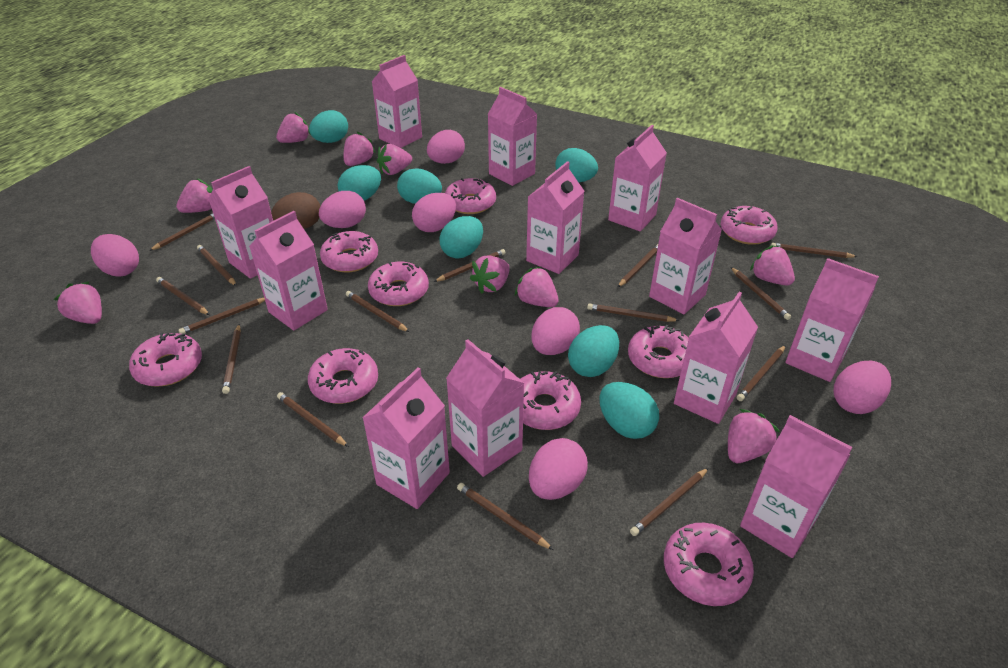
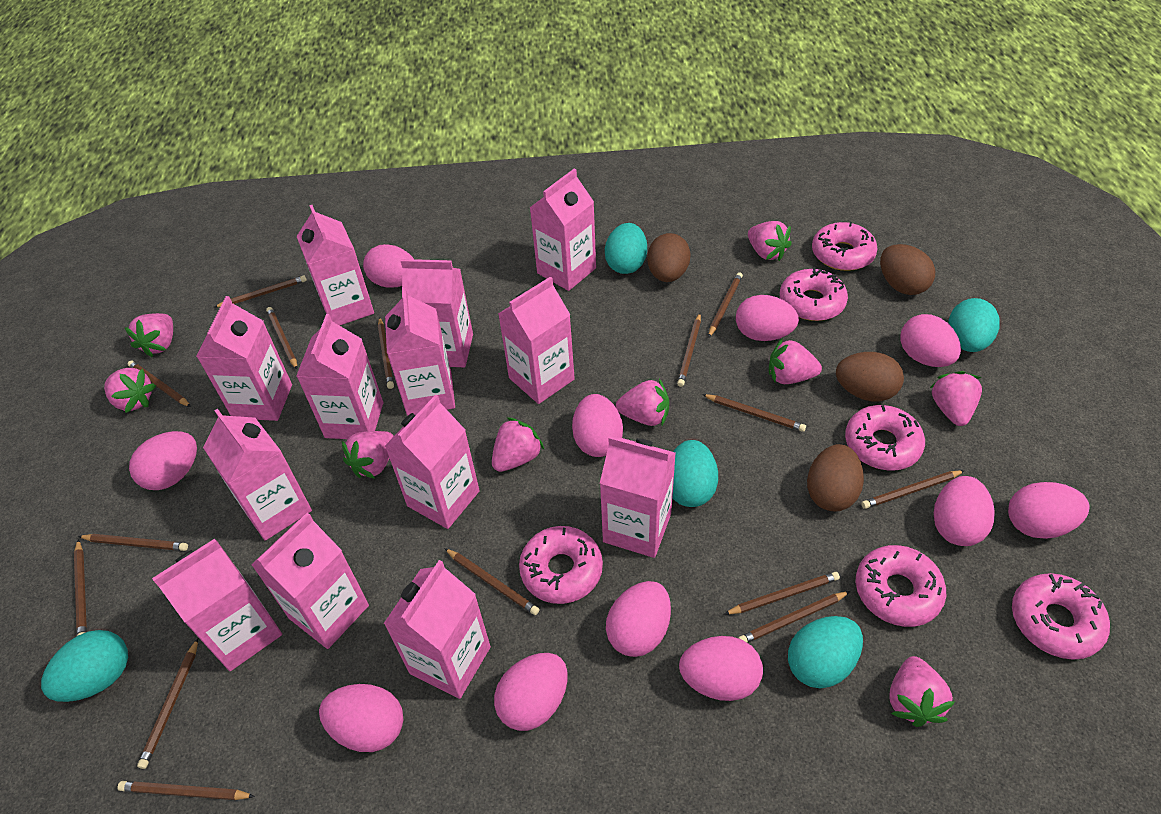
brown egg: [271,192,320,229] = 1 -> [647,233,691,282] [807,444,864,511] [836,352,904,402] [880,244,935,295] = 4
pink carton: [208,166,273,279] [249,211,328,331] [363,368,450,509] [371,55,422,148] [446,339,524,477] [488,87,537,186] [526,161,584,274] [608,125,667,231] [649,198,722,314] [674,292,758,424] [740,415,852,558] [785,258,879,382] = 12 -> [152,539,282,671] [196,296,292,421] [203,409,312,541] [251,513,369,649] [296,205,374,326] [296,314,383,439] [383,560,491,699] [385,288,455,416] [385,395,480,529] [401,259,473,367] [498,276,575,404] [530,168,596,291] [600,436,676,558] = 13
pink donut: [129,333,202,387] [308,348,378,404] [320,231,378,273] [368,262,429,306] [445,178,496,214] [520,371,581,430] [628,325,689,378] [664,523,754,606] [721,206,777,245] = 9 -> [519,526,603,604] [780,267,848,321] [812,222,878,271] [845,405,925,470] [856,545,946,627] [1012,573,1110,660] = 6
pink egg: [91,234,139,276] [319,191,366,228] [412,193,456,232] [427,130,465,164] [529,438,588,500] [531,307,580,355] [834,361,891,414] = 7 -> [129,431,197,490] [319,684,403,752] [363,244,414,288] [494,653,568,731] [572,394,623,457] [606,581,671,657] [679,636,763,701] [736,295,799,341] [900,314,961,367] [934,476,995,546] [1008,482,1090,539] = 11
turquoise egg: [309,110,348,143] [338,165,381,201] [397,168,442,204] [439,216,483,258] [555,148,598,182] [568,325,619,377] [599,382,659,439] = 7 -> [41,630,128,702] [605,223,647,274] [672,440,718,507] [788,616,863,688] [948,298,1000,352] = 5

